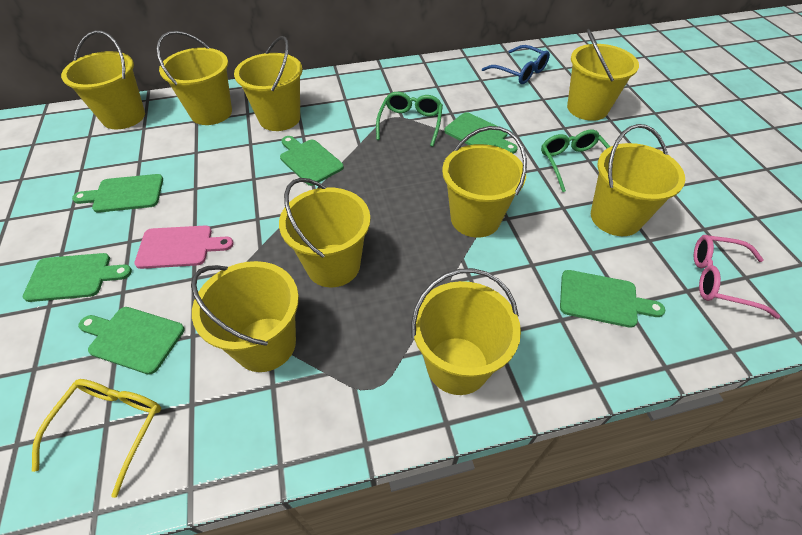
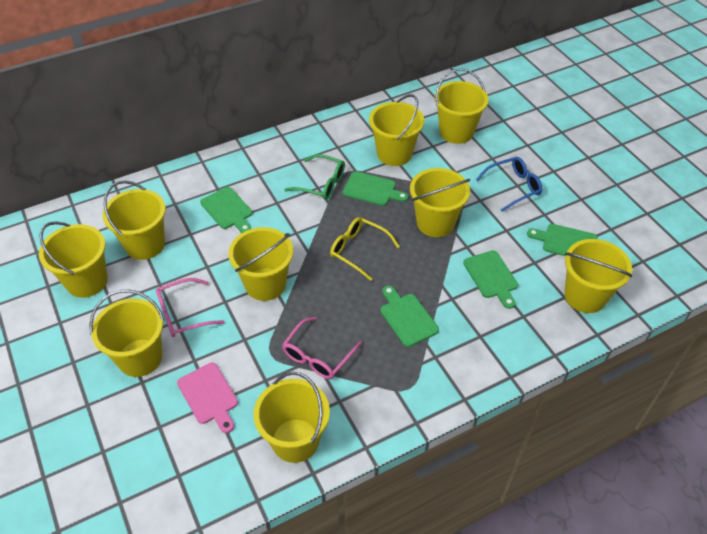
green cutting board: [23,253,132,302] [72,174,163,213] [78,307,184,375] [280,136,344,186] [444,112,518,154] [560,270,665,328] = 6 -> [200,187,252,233] [342,171,408,206] [380,286,439,347] [463,250,518,309] [527,224,597,256] = 5
green glasses: [376,92,443,147] [541,130,610,192] = 2 -> [284,154,345,200] = 1
pink glasses: [694,235,780,319] = 1 -> [156,278,224,337] [282,317,362,379] = 2

